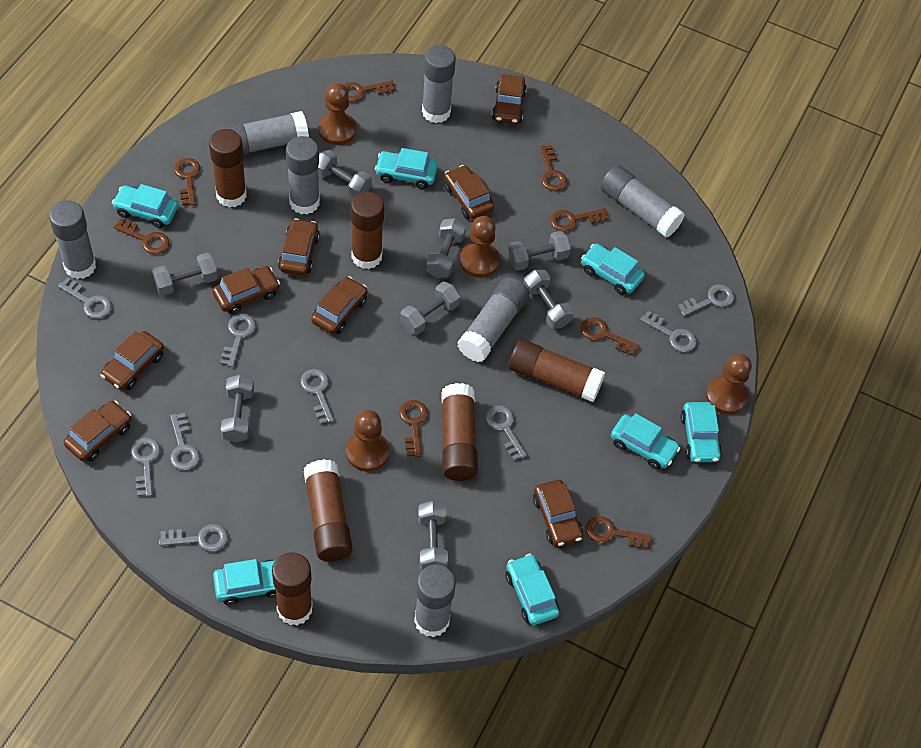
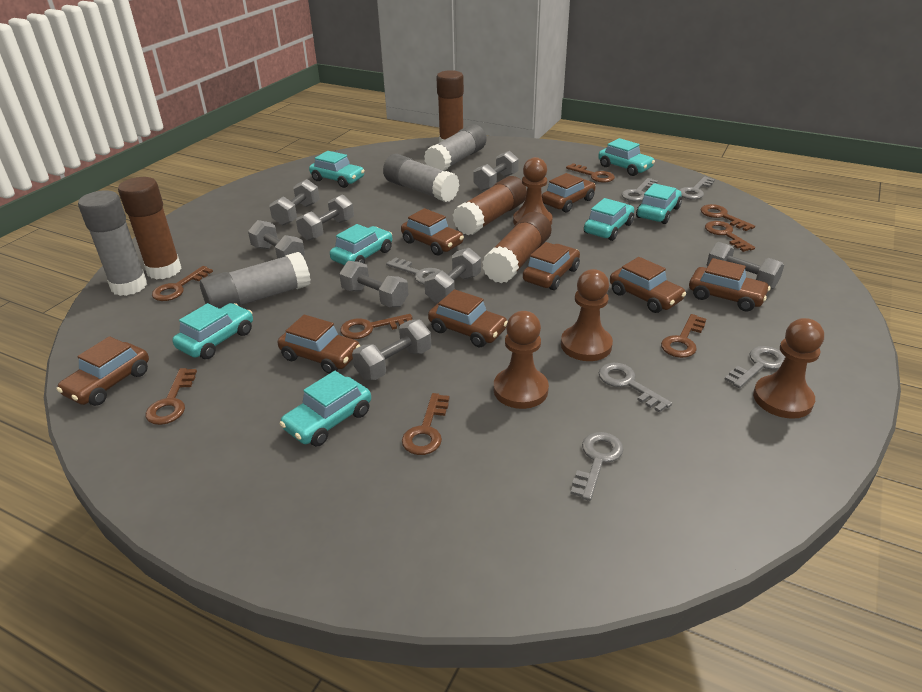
brown glue stick: [209,129,247,208] [272,552,313,626] [304,459,353,561] [351,191,384,269] [441,383,478,481] [509,339,605,402] = 6 -> [118,177,182,279] [436,70,464,143] [453,176,527,235] [482,212,551,283] = 4
grey glue stick: [49,200,96,279] [220,111,309,155] [286,136,320,214] [414,565,456,637] [422,45,456,123] [457,277,529,362] [600,165,685,237] = 7 -> [78,190,147,296] [200,252,311,309] [383,154,459,202] [424,124,486,171] = 4
grey key: [58,277,112,319] [131,437,160,497] [159,524,228,552] [170,413,200,471] [220,314,256,367] [300,369,334,424] [486,405,527,461] [640,311,697,352] [678,284,734,316] = 9 -> [386,257,441,285] [570,432,624,501] [599,363,672,413] [622,178,658,201] [680,177,715,200] [724,346,785,388] = 6

